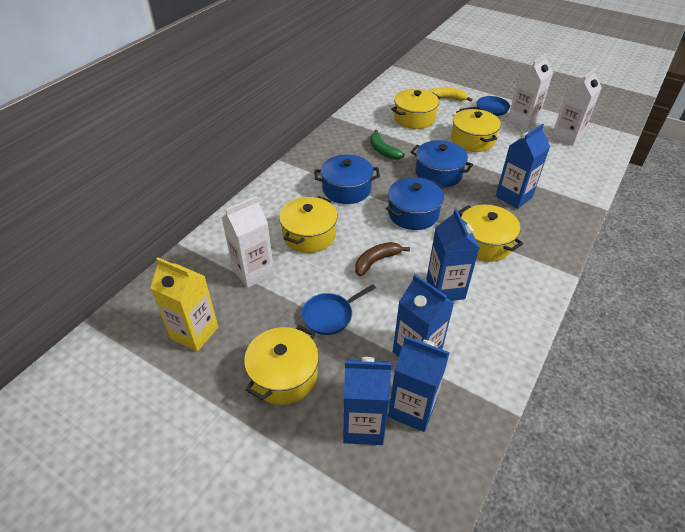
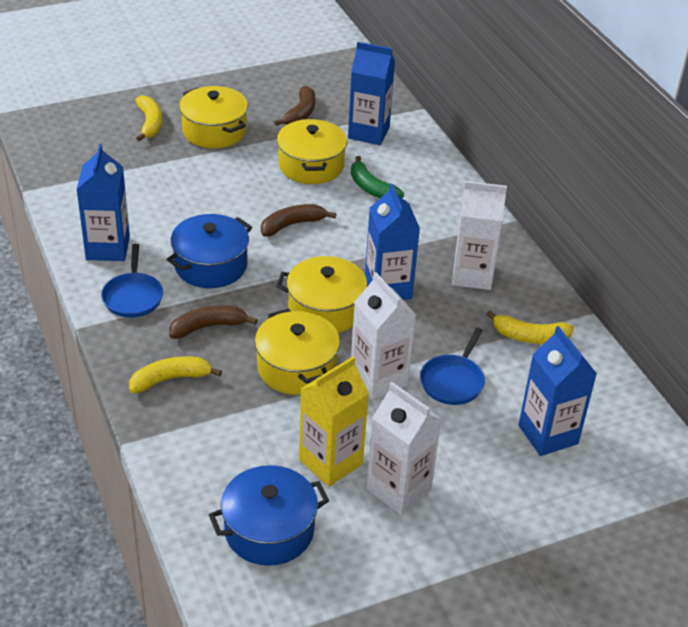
blue carton: [343,357,392,445] [388,336,450,432] [393,274,454,357] [426,208,479,301] [496,124,550,209] = 5 -> [76,144,130,261] [348,42,395,145] [365,184,420,300] [519,326,597,456] = 4
blue pot: [314,154,380,204] [386,177,444,230] [410,140,473,188] = 3 -> [167,214,252,288] [209,465,329,566] = 2
brown banana: [355,242,410,276] = 1 -> [169,305,257,339] [261,204,336,236] [274,86,315,126] = 3
yellow banana: [429,87,473,102] = 1 -> [129,356,222,393] [136,95,162,142] [486,310,574,344] = 3
yellow pot: [244,325,319,405] [279,196,338,253] [391,89,441,129] [451,109,501,152] [458,205,523,262] = 5 -> [179,86,248,148] [255,309,340,395] [276,256,368,333] [277,119,347,184] = 4

